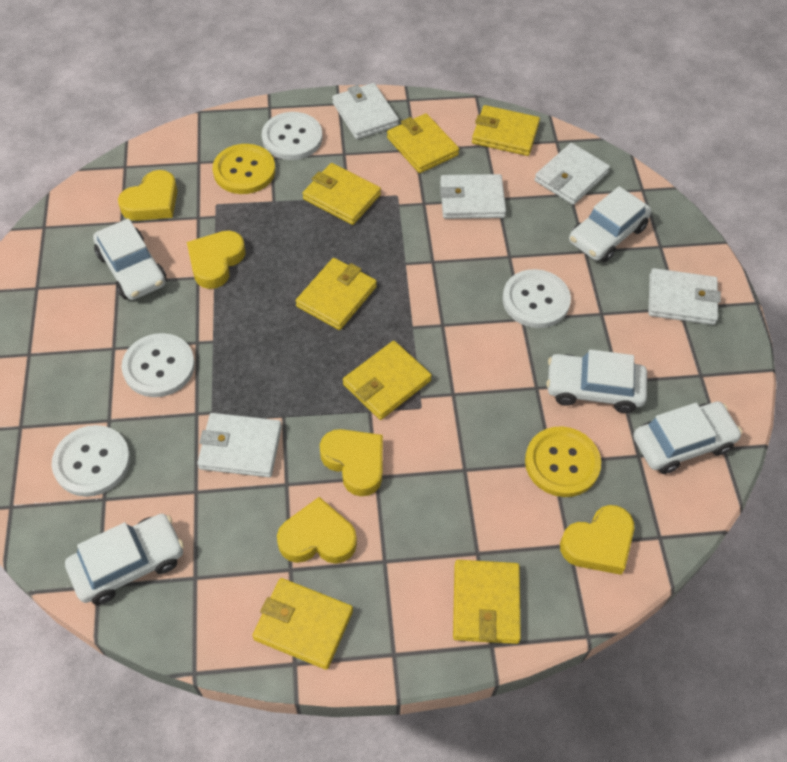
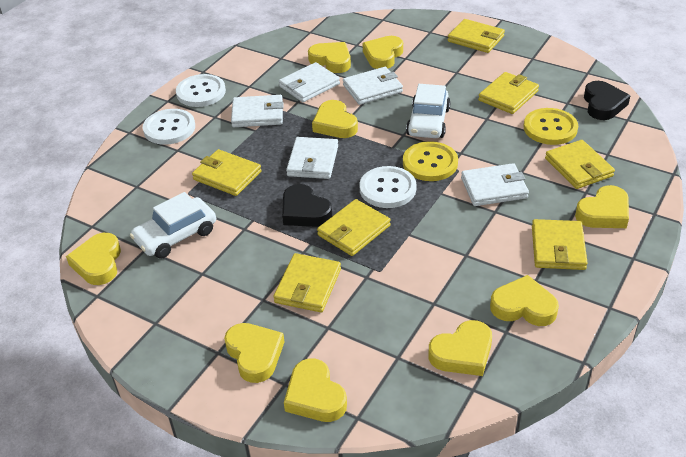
black heart: none = 0 -> [282,184,332,227] [584,81,630,120] = 2
white button: [52,425,130,497] [122,333,195,397] [262,112,323,160] [502,269,571,328] = 4 -> [143,109,195,145] [176,74,226,107] [359,166,416,208] = 3
white car: [65,514,184,605] [93,219,167,300] [546,349,647,413] [569,186,651,262] [633,402,742,474] = 5 -> [130,192,216,258] [406,84,451,138] = 2
yellow heart: [118,170,177,221] [187,231,246,289] [277,497,357,564] [320,429,383,496] [560,505,634,575] = 5 -> [66,233,121,285] [224,323,284,383] [284,359,347,422] [308,42,351,73] [312,100,358,138] [363,36,403,69] [428,320,492,376] [490,275,559,326] [575,185,629,228] = 9

